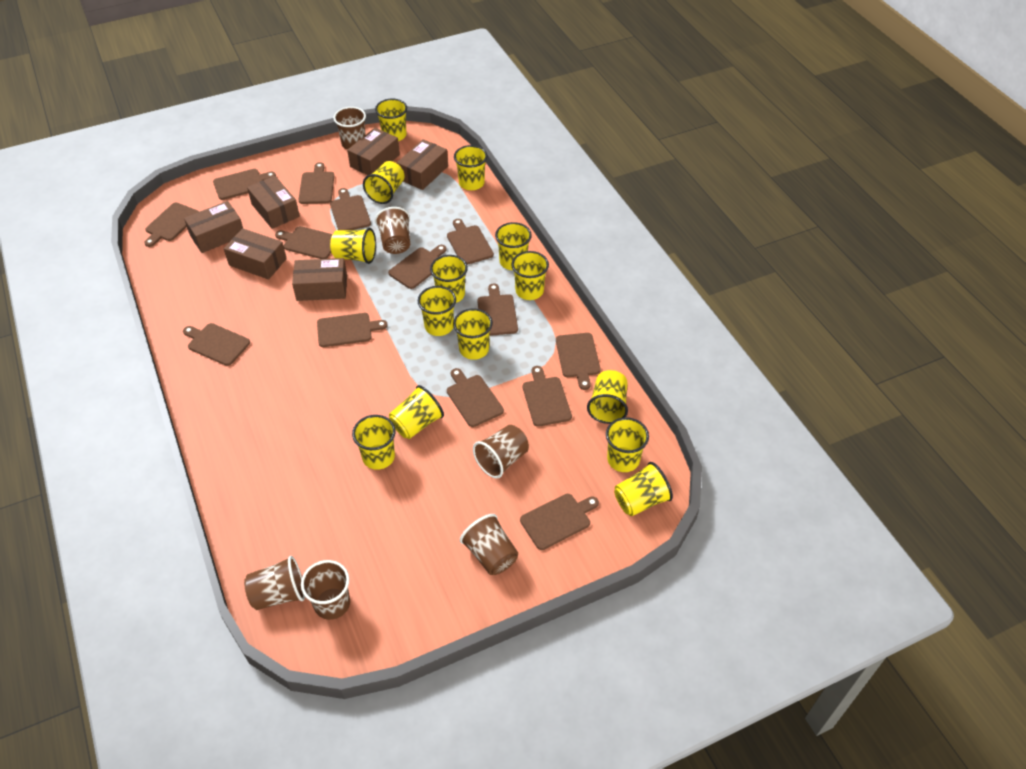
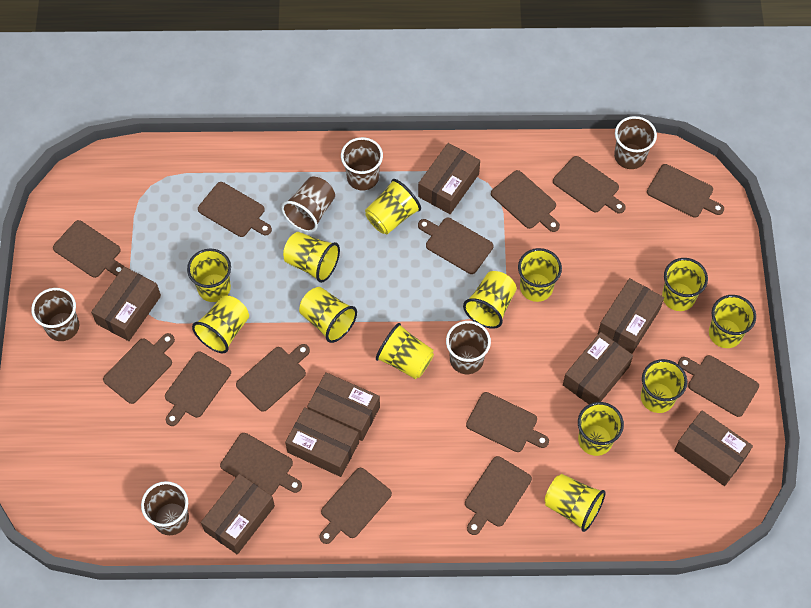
brown box: [184,201,243,253] [224,228,287,280] [247,176,300,229] [292,258,347,301] [347,128,400,175] [397,139,448,190] = 6 -> [91,267,161,341] [201,474,275,555] [285,407,359,477] [307,372,380,441] [418,143,480,214] [563,332,633,404] [598,278,664,354] [674,411,753,486] = 8
yellow cup: [330,228,376,264] [352,415,396,470] [363,161,405,204] [375,99,407,141] [389,385,444,439] [418,286,456,336] [430,255,468,303] [453,308,493,360] [454,145,487,190] [495,222,532,270] [511,251,549,300] [587,370,628,424] [606,417,649,472] [614,462,673,516] = 14 -> [187,249,231,302] [192,295,249,353] [283,232,340,283] [299,287,357,343] [365,179,421,234] [376,323,434,379] [463,271,517,329] [518,248,562,302] [544,474,606,532] [578,402,624,456] [641,359,687,413] [662,258,708,311] [709,295,756,348] = 13

